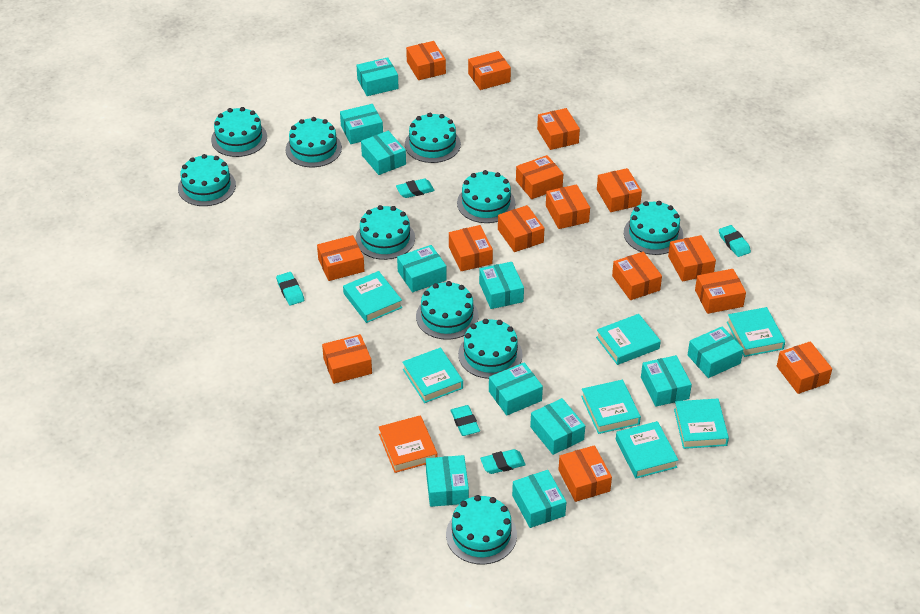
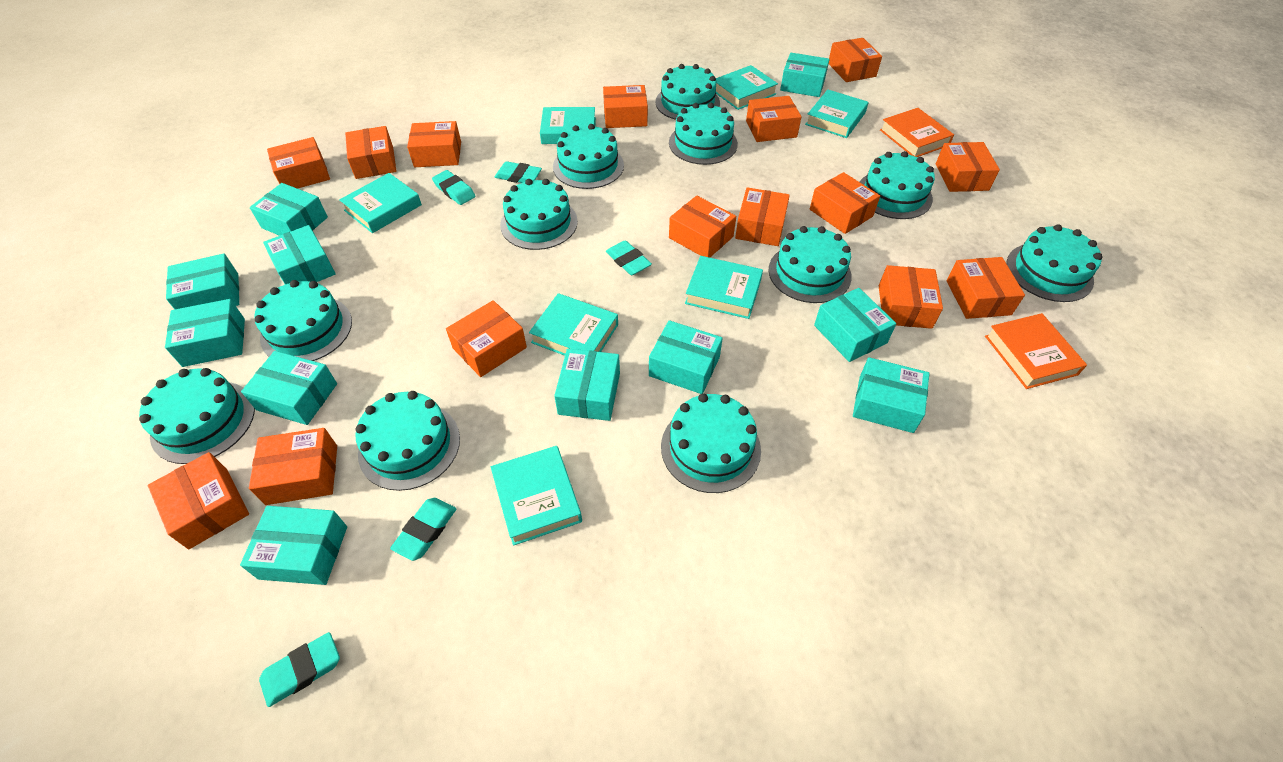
orange book: [379,415,438,473] = 1 -> [880,108,954,157] [985,313,1087,389] = 2
turquoise cake: [178,154,236,206] [211,107,267,157] [286,117,342,167] [355,205,415,260] [405,113,461,163] [416,281,479,340] [446,495,517,564] [457,170,515,223] [458,319,523,379] [624,201,683,255] = 10 -> [139,368,255,464] [254,280,352,361] [355,391,460,491] [500,179,578,250] [553,124,624,189] [656,64,720,120] [661,393,761,493] [669,103,738,165] [769,226,852,303] [859,151,935,219] [1007,224,1103,302] = 11

